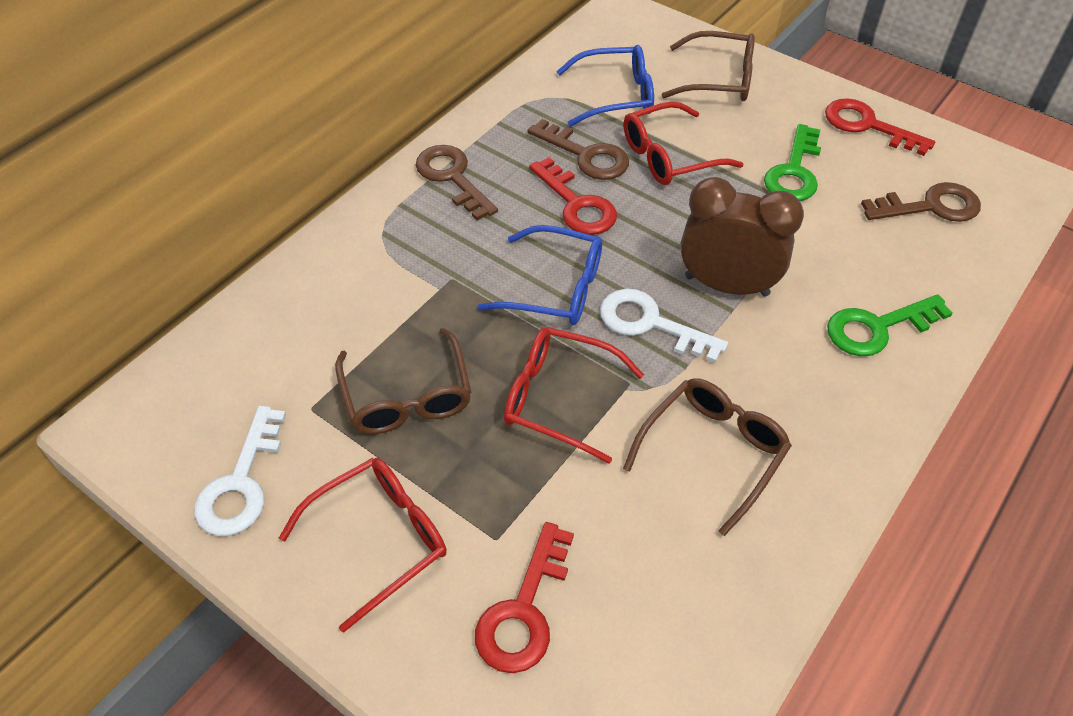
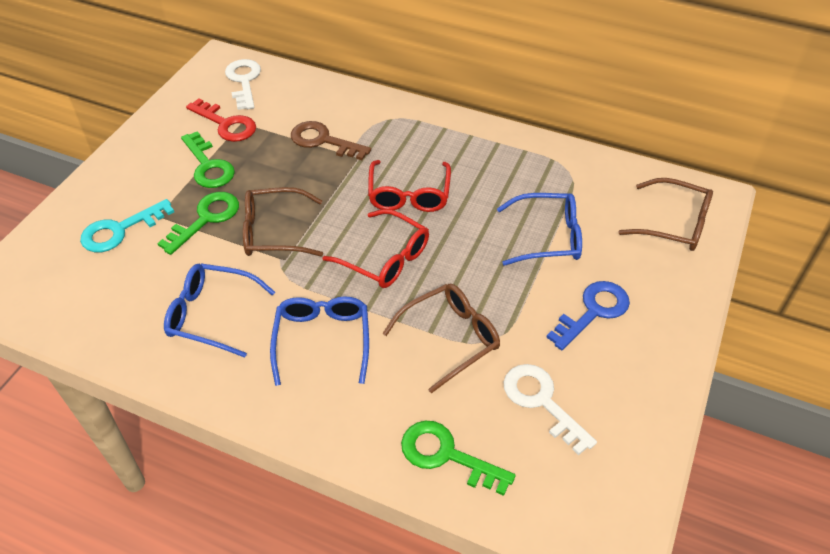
blue glasses: [477,225,602,325] [556,45,654,127] = 2 -> [164,263,275,358] [270,296,369,386] [497,193,582,266] = 3
blue key: none = 0 -> [546,281,630,350] = 1
brown clock: [680,177,804,296] = 1 -> none = 0
brown key: [416,145,498,220] [527,119,629,180] [861,182,981,222] = 3 -> [291,121,371,160] = 1
green key: [764,124,821,201] [827,294,953,356] = 2 -> [157,192,239,255] [181,131,235,188] [401,421,516,496] = 3
red glasses: [279,458,447,633] [504,327,644,463] [624,101,743,185] = 3 -> [322,209,429,288] [368,160,451,212] = 2
red key: [475,522,574,673] [529,157,617,235] [825,98,935,156] = 3 -> [186,98,256,142] = 1
turquoise key: none = 0 -> [80,199,174,252] = 1

